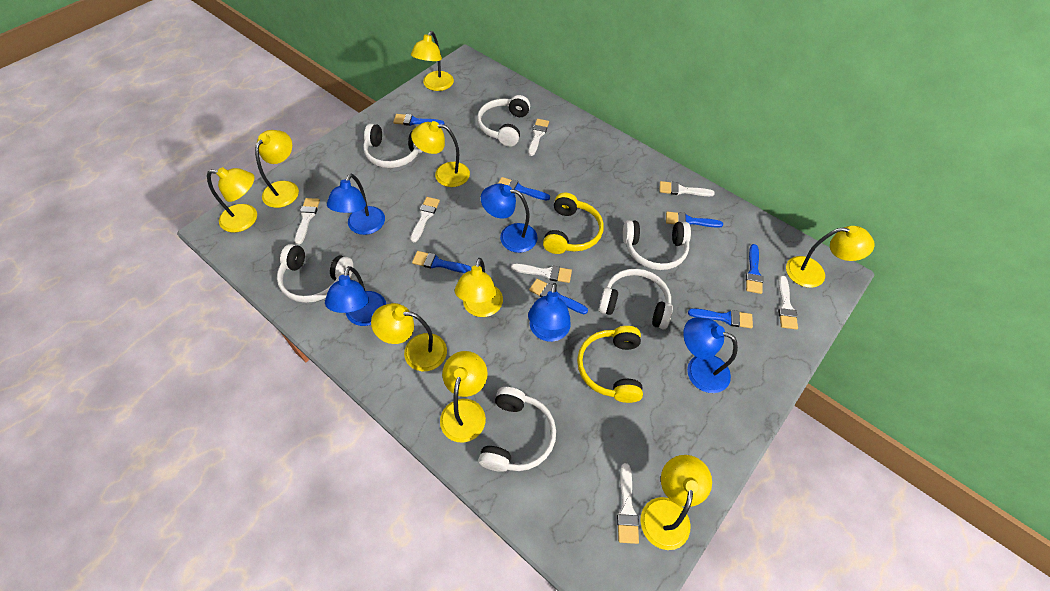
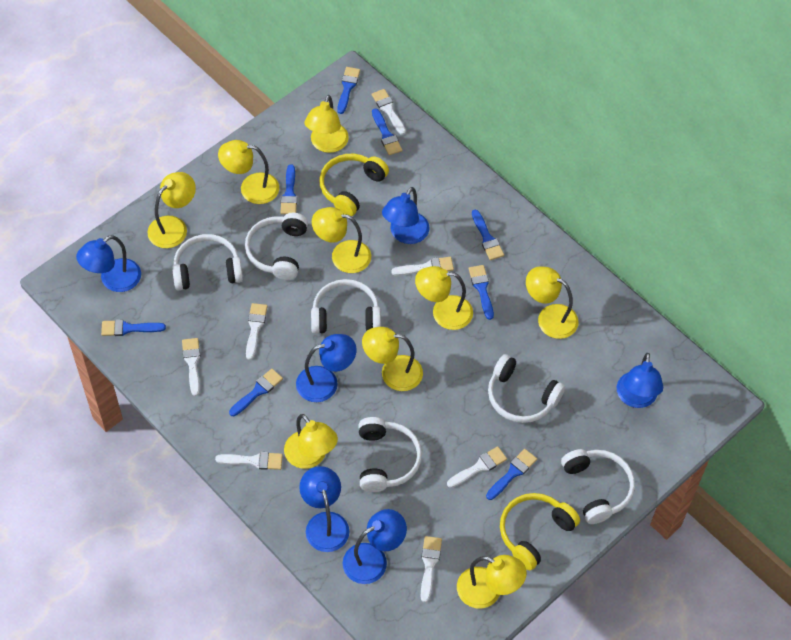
blue brush: [393,114,445,126] [412,251,471,273] [498,177,550,201] [529,279,588,314] [666,211,723,228] [688,308,753,328] [746,244,763,294] = 7 -> [101,320,166,336] [229,369,283,416] [281,164,297,214] [337,67,360,114] [372,108,403,155] [469,265,494,320] [472,210,504,260] [486,449,537,500] = 8
blue lamp: [325,266,386,326] [327,173,385,235] [481,184,538,253] [528,283,570,342] [683,317,738,393] = 5 -> [76,235,141,292] [296,334,357,402] [299,466,350,552] [343,509,407,584] [382,187,430,244] [617,353,663,408] = 6

